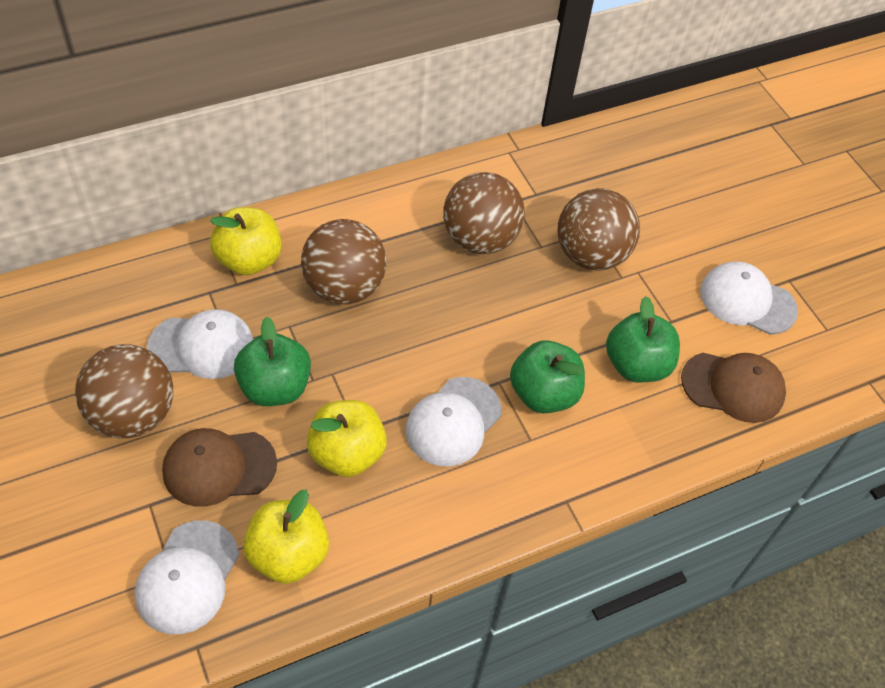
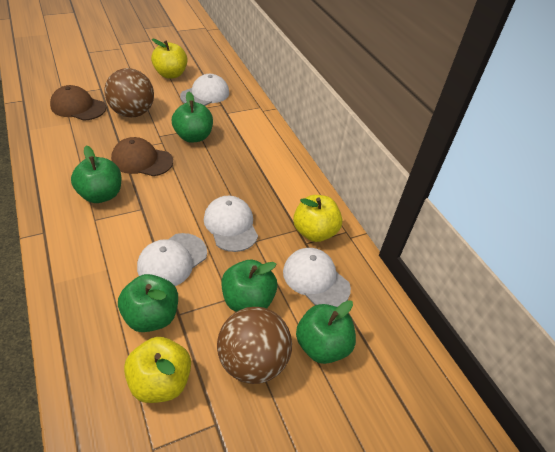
brown ball: [75,344,173,438] [301,219,386,304] [443,172,525,254] [557,188,640,271] = 4 -> [104,68,154,117] [217,307,292,384] = 2
green apple: [234,317,311,406] [510,340,585,413] [606,296,680,383] = 3 -> [71,146,121,203] [118,274,178,332] [172,91,213,143] [221,260,277,312] [296,300,356,364] = 5

